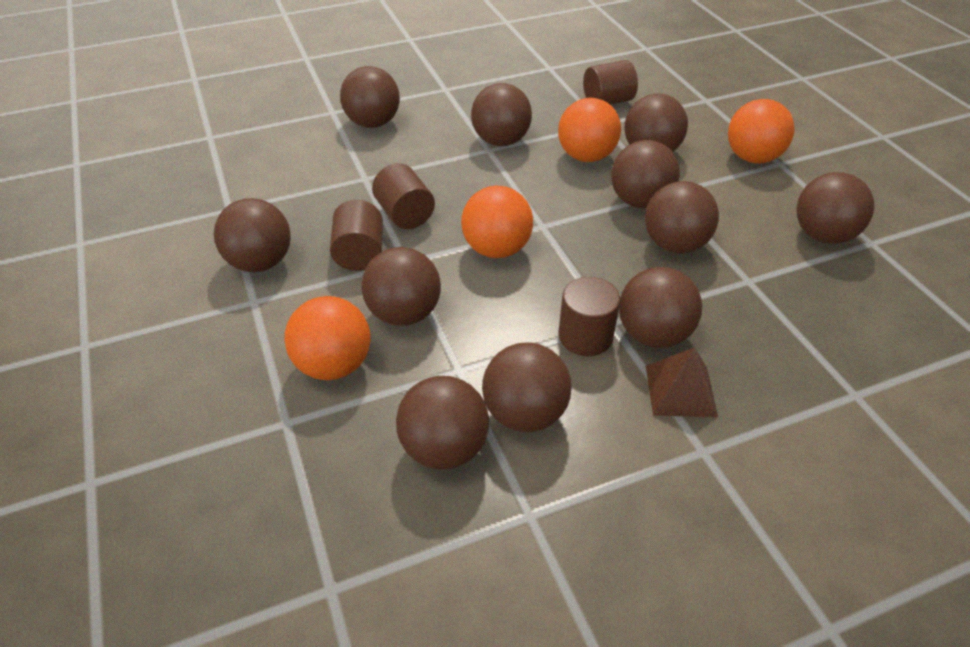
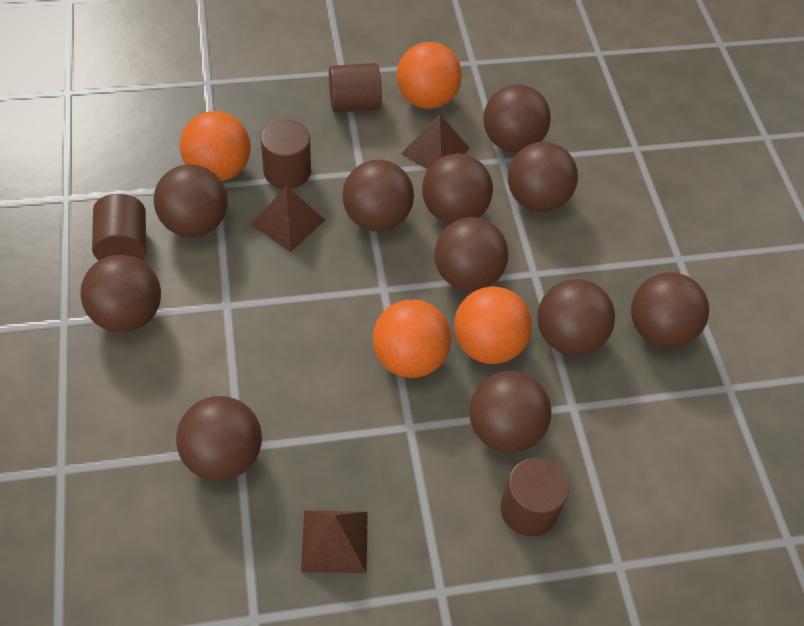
brown pyramid: [646,348,718,417] = 1 -> [251,186,325,252] [301,510,368,573] [401,114,470,169] = 3

